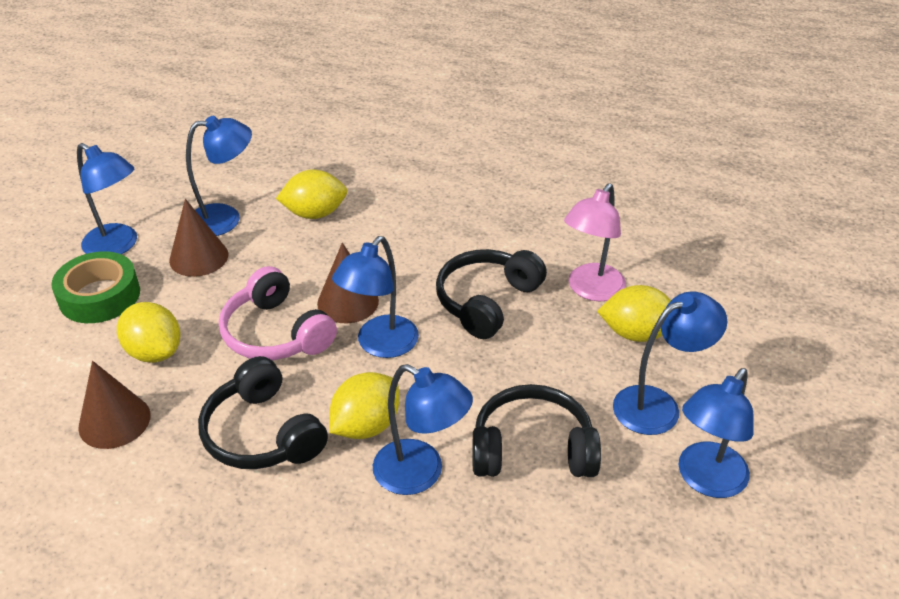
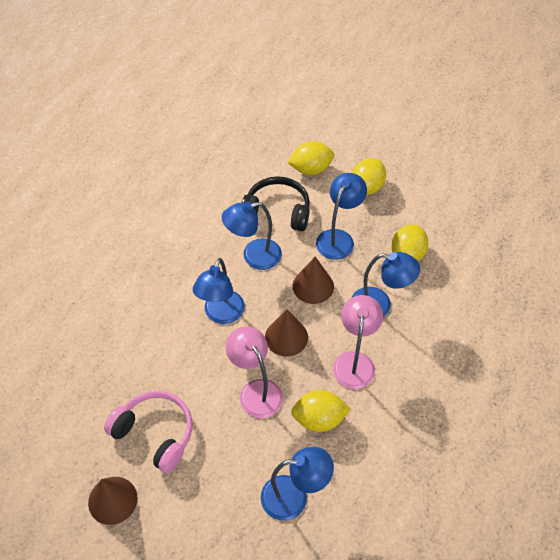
black headphones: [198,356,328,469] [436,249,547,339] [473,384,601,477] = 3 -> [241,176,310,231] = 1
blue lamp: [77,143,137,254] [186,116,252,236] [332,236,419,358] [373,364,473,495] [613,291,727,435] [678,368,754,498] = 6 -> [193,258,245,324] [222,202,282,270] [261,447,334,521] [316,173,367,260] [352,252,420,317] = 5
green tape: [51,251,140,323] = 1 -> none = 0
pink lamp: [564,183,626,301] = 1 -> [226,326,283,418] [333,295,383,389] = 2

